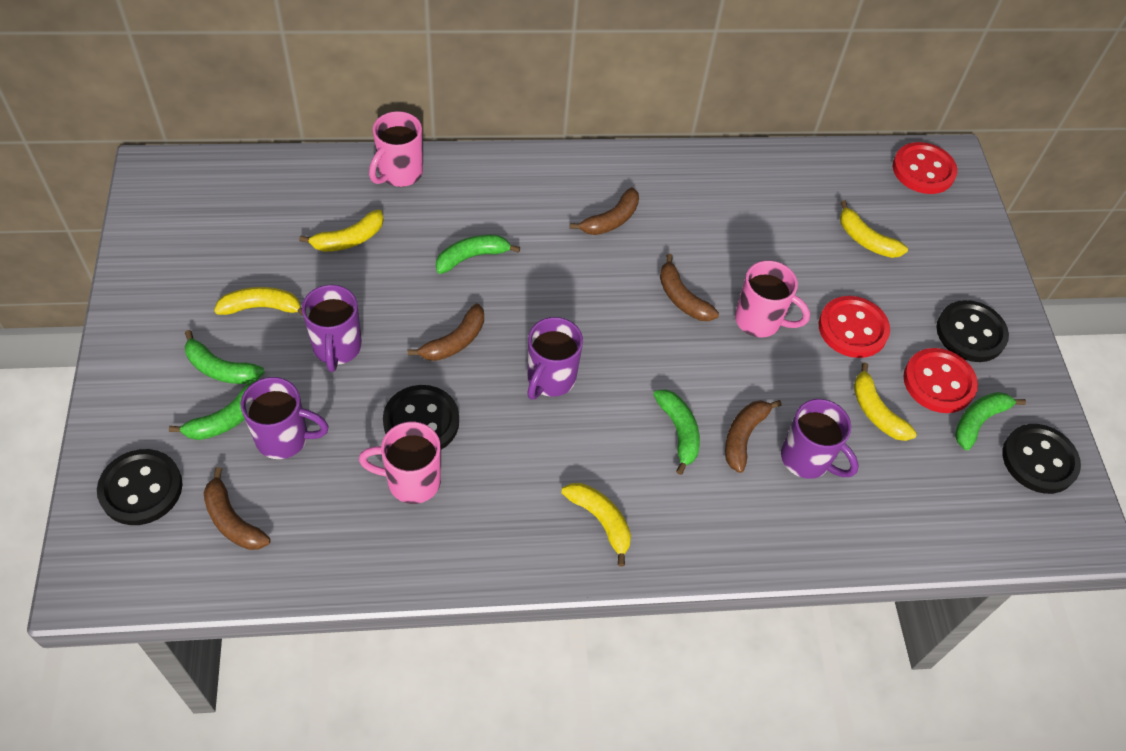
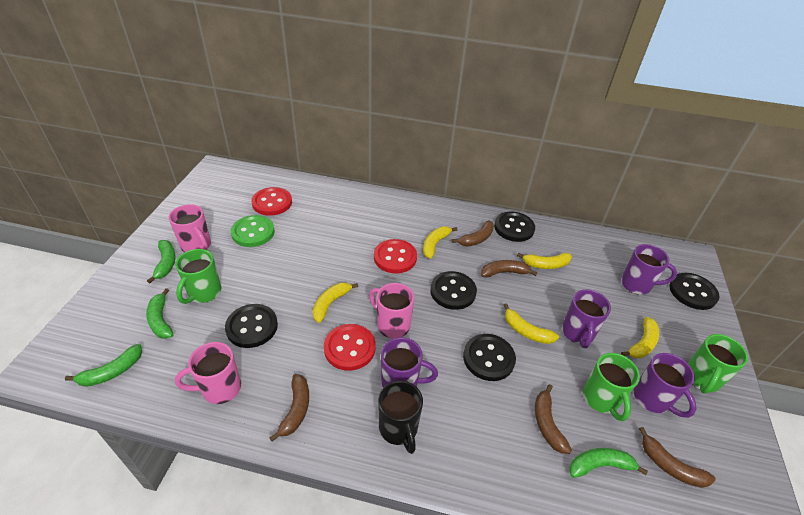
black button: [97,449,183,525] [383,385,459,450] [936,300,1009,362] [1002,424,1081,494] = 4 -> [225,304,278,348] [430,271,477,310] [463,334,516,381] [494,212,535,242] [669,273,720,310] = 5
black mug: none = 0 -> [378,381,423,454] = 1
green banana: [169,380,256,440] [185,330,265,384] [436,235,520,274] [653,389,700,475] [955,392,1026,450] = 5 -> [65,344,142,387] [146,288,174,339] [147,240,176,283] [569,448,648,478] = 4
green button: none = 0 -> [231,215,275,247] = 1
green mug: none = 0 -> [175,249,221,304] [583,353,640,421] [688,334,748,393] = 3

